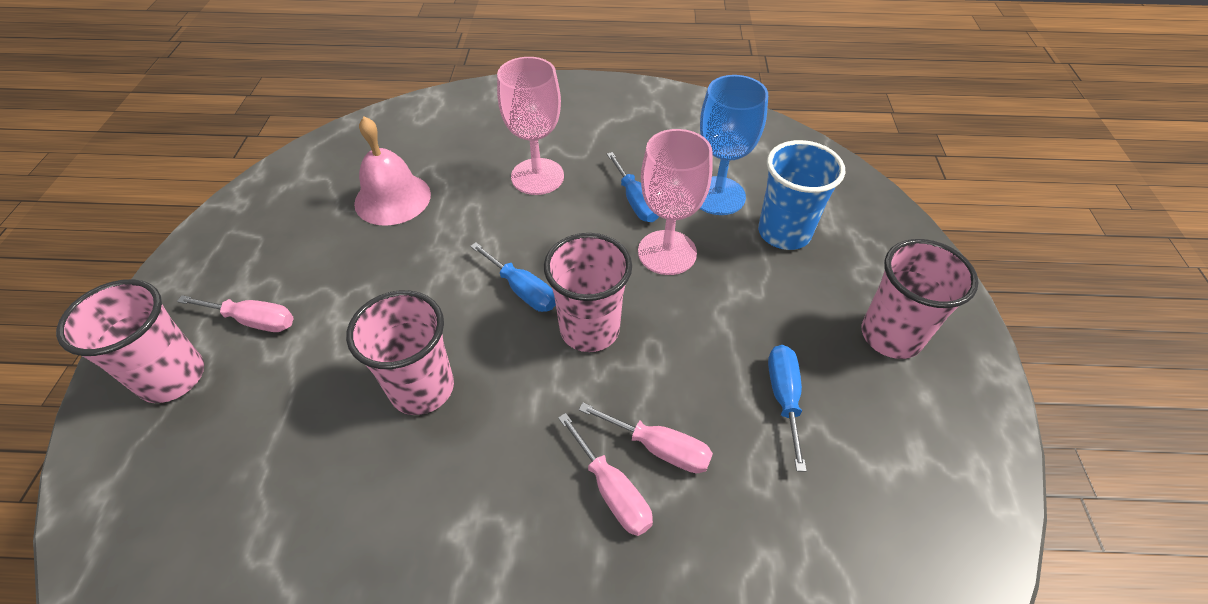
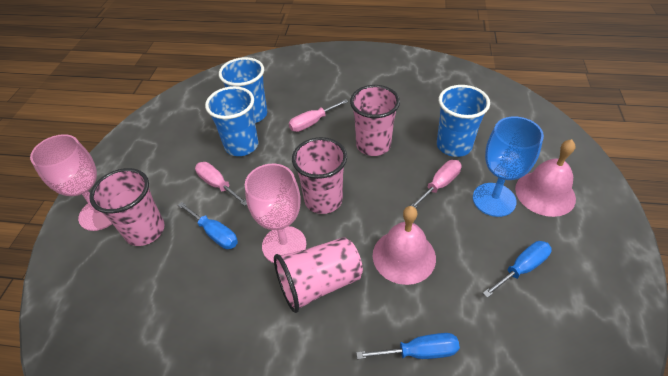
blue cup: [758,140,845,250] = 1 -> [205,86,258,156] [219,57,267,123] [437,85,490,157] = 3
pink bell: [354,116,431,226] = 1 -> [373,206,436,285] [515,139,576,217] = 2

